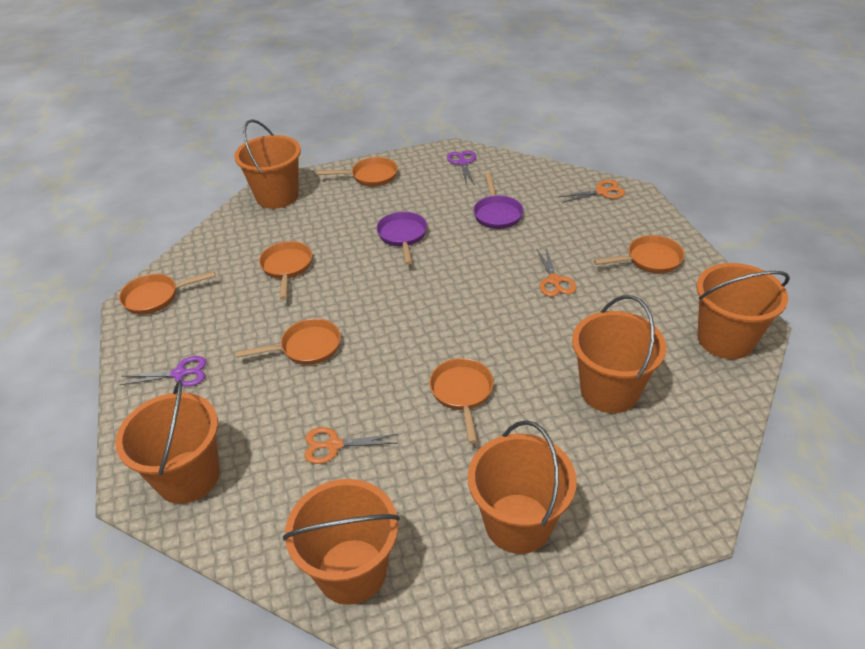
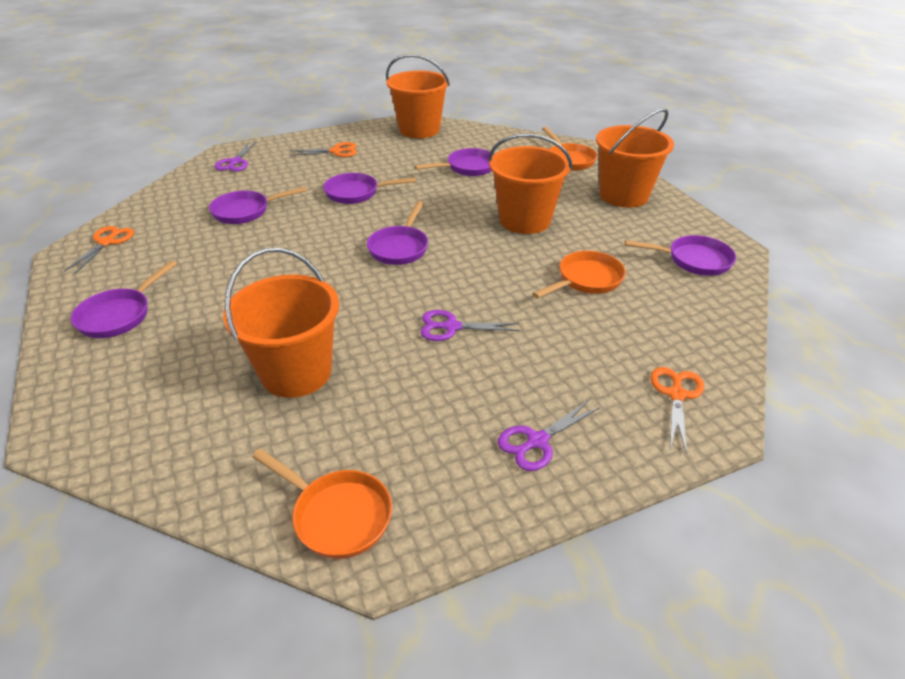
orange bucket: [115,380,220,504] [234,119,301,209] [283,479,400,605] [468,420,577,554] [572,295,667,413] [696,263,790,359] = 6 -> [223,248,339,398] [386,54,450,138] [488,133,572,234] [596,108,674,208] = 4
orange pan: [119,271,216,315] [236,318,341,365] [259,241,312,300] [318,157,398,187] [429,358,494,444] [594,235,685,273] = 6 -> [252,449,392,559] [532,251,626,298] [542,127,598,171] = 3
purple pan: [376,212,427,265] [473,173,524,229] = 2 -> [71,260,177,338] [209,186,307,224] [323,173,416,204] [367,201,428,265] [415,148,494,176] [625,235,736,276] = 6
purple scissors: [120,356,207,386] [447,150,476,185] = 2 -> [215,141,257,171] [421,310,520,341] [498,399,601,471] = 3

